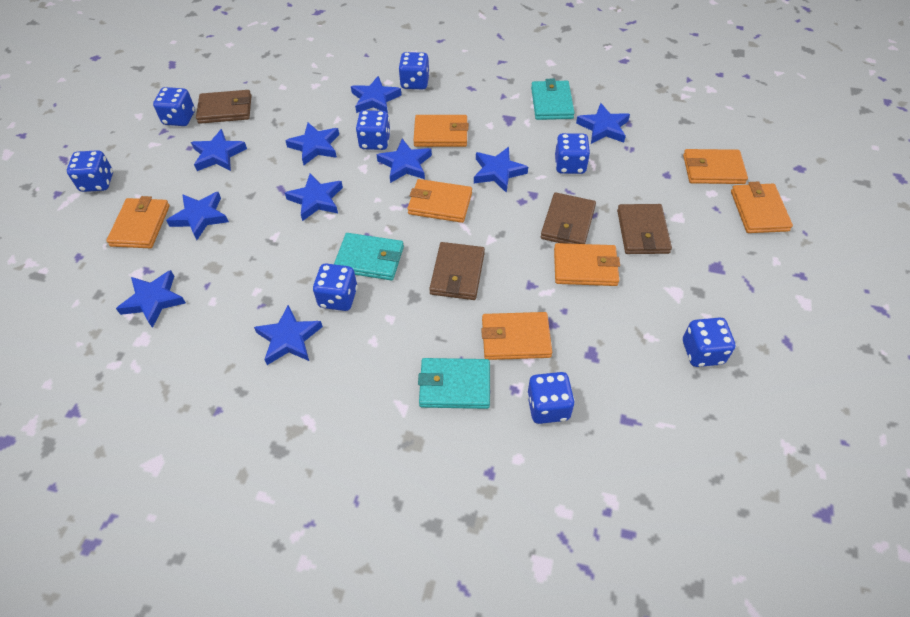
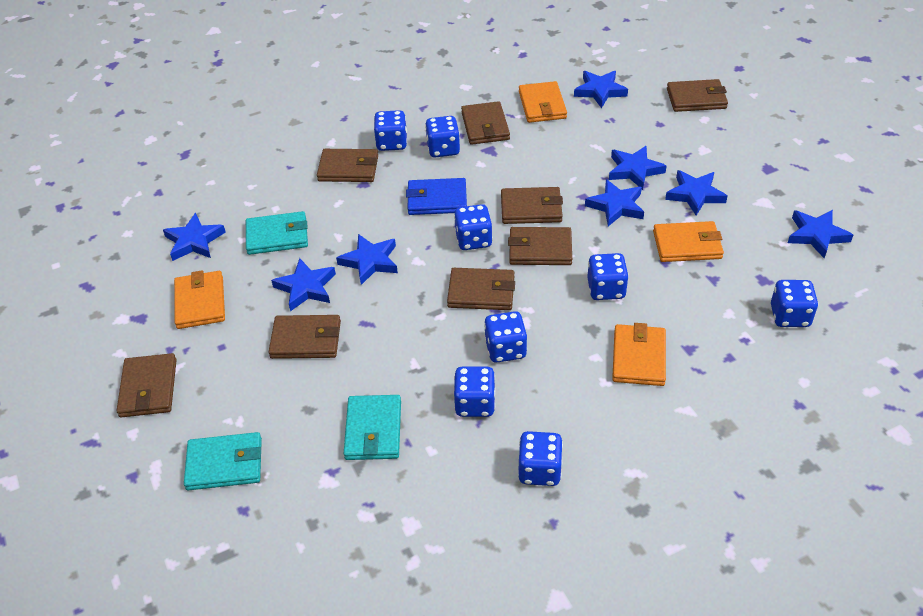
blue star: [116,270,186,328] [166,192,229,240] [191,129,247,171] [254,305,323,365] [285,123,339,165] [285,173,343,221] [351,76,401,113] [376,139,432,183] [474,147,528,193] [576,103,630,144] = 10 -> [163,213,226,261] [271,258,336,311] [336,234,398,285] [574,71,628,108] [585,179,644,226] [609,146,666,190] [665,170,728,216] [788,210,853,258] = 8
blue wallet: none = 0 -> [406,178,467,215] = 1
brown wallet: [196,90,252,124] [429,242,485,300] [541,192,596,244] [617,204,672,254] = 4 -> [117,353,177,417] [269,315,341,359] [317,149,378,182] [447,268,515,310] [461,101,510,145] [501,187,563,224] [508,227,572,265] [667,79,728,112] = 8
orange wallet: [106,196,170,248] [407,179,472,223] [413,115,469,147] [481,312,552,360] [554,243,620,286] [683,149,748,184] [731,182,793,233] = 7 -> [174,270,225,329] [519,81,567,123] [612,323,666,386] [653,221,724,262] = 4

